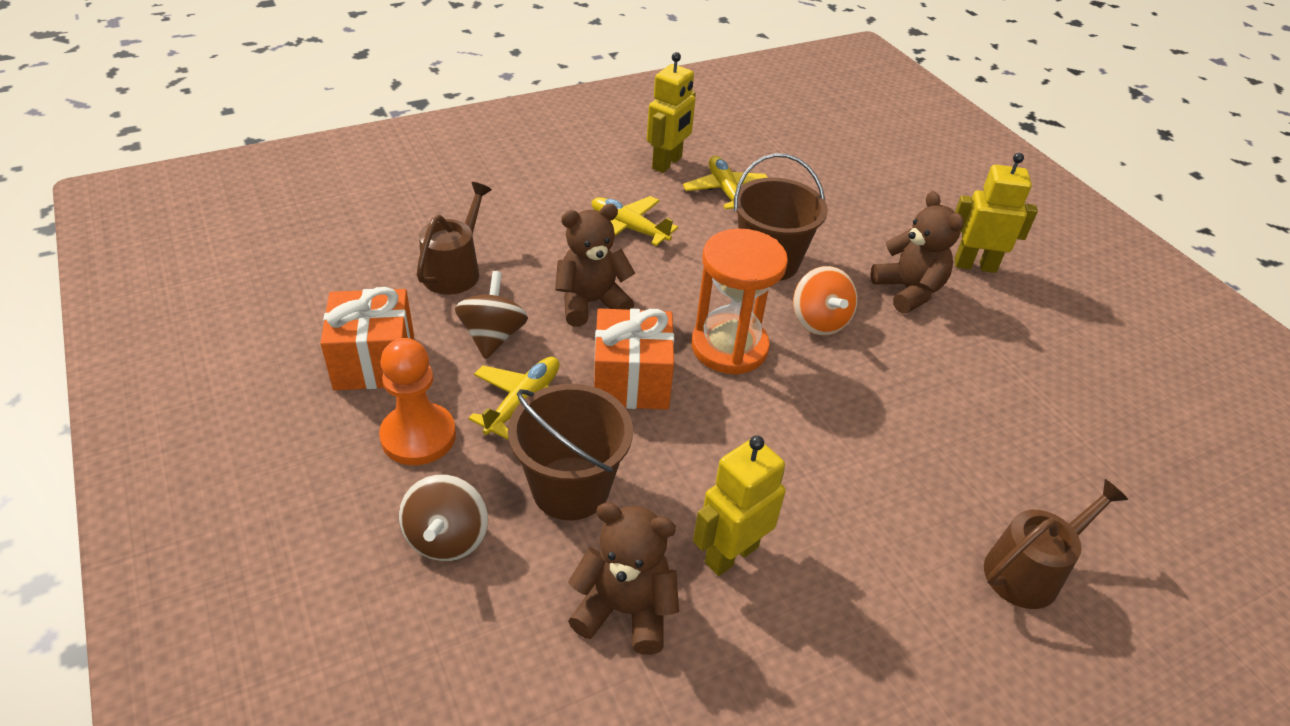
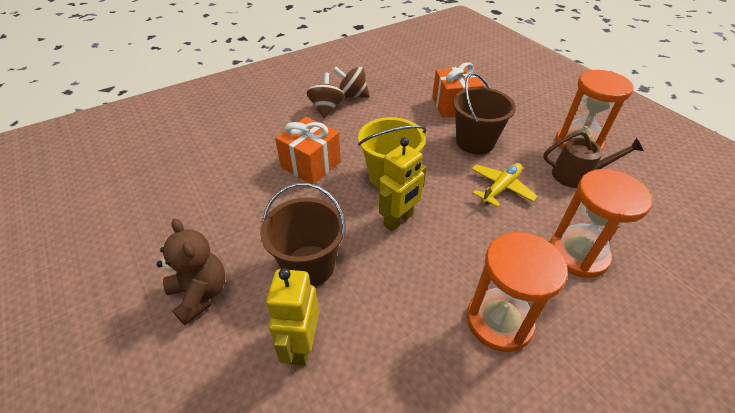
brown teddy bear: [555,204,636,327] [568,502,679,655] [870,191,964,313] = 3 -> [156,219,226,325] = 1
brown watering can: [417,182,492,295] [984,479,1128,609] = 2 -> [543,130,644,188] = 1
orange hourglass: [692,228,788,375] = 1 -> [467,232,568,352] [550,169,653,278] [555,70,634,151] = 3
orange pawn: [379,338,456,465] = 1 -> none = 0
orange spinning top: [793,266,857,336] = 1 -> none = 0
yellow bucket: none = 0 -> [358,117,426,188] = 1
yellow plane: [469,357,560,440] [592,196,678,246] [683,156,768,209] = 3 -> [471,163,538,207] = 1
yellow robot: [647,52,696,173] [693,435,786,576] [954,153,1038,273] = 3 -> [266,268,319,366] [378,138,427,231] = 2

